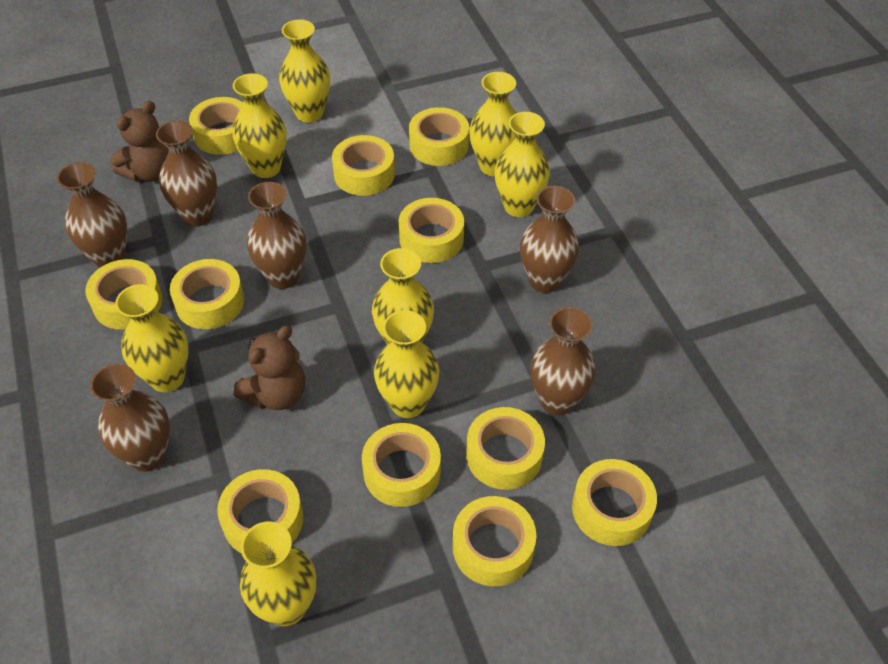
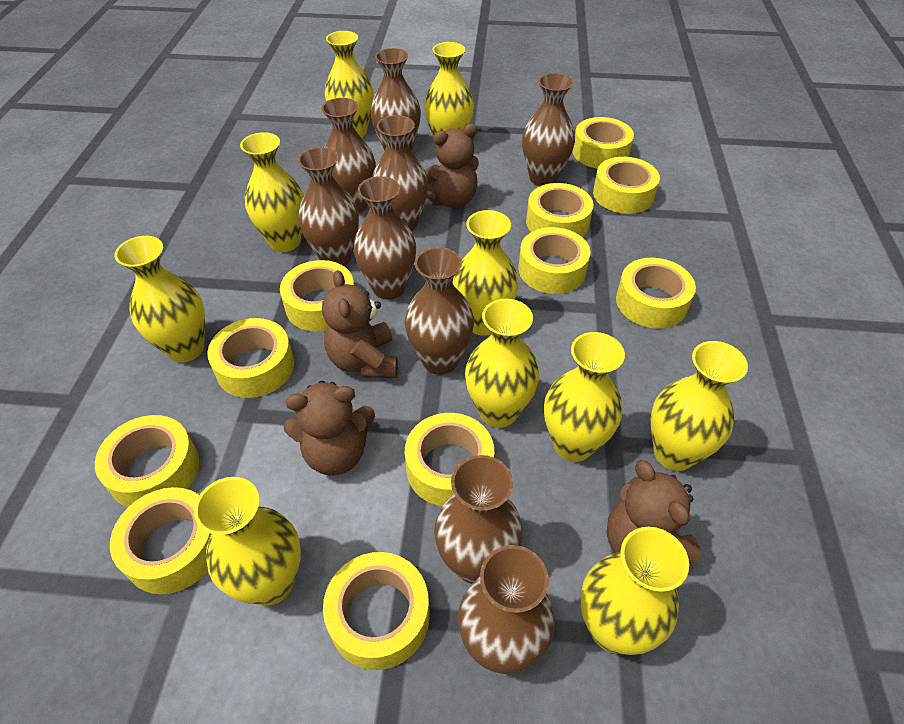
brown teddy bear: [110,101,169,182] [233,325,305,410] = 2 -> [284,381,375,476] [322,270,398,378] [425,124,479,208] [607,460,702,564] = 4
brown vase: [57,162,127,268] [90,364,170,472] [156,120,217,227] [247,182,306,289] [520,186,579,293] [530,307,596,415] = 6 -> [298,147,359,266] [321,98,376,213] [354,176,416,300] [371,48,421,151] [372,115,428,231] [405,247,474,375] [434,455,523,584] [458,545,555,674] [522,73,575,186] = 9
yellow vase: [115,284,189,392] [233,73,287,178] [240,521,316,626] [279,20,330,123] [372,248,434,345] [374,310,439,418] [469,72,516,176] [494,112,550,217] = 8 -> [115,236,205,362] [194,477,301,606] [240,132,304,252] [325,31,373,138] [424,42,474,138] [453,210,519,336] [465,299,539,428] [544,332,625,462] [581,527,689,655] [650,341,748,471] = 10

